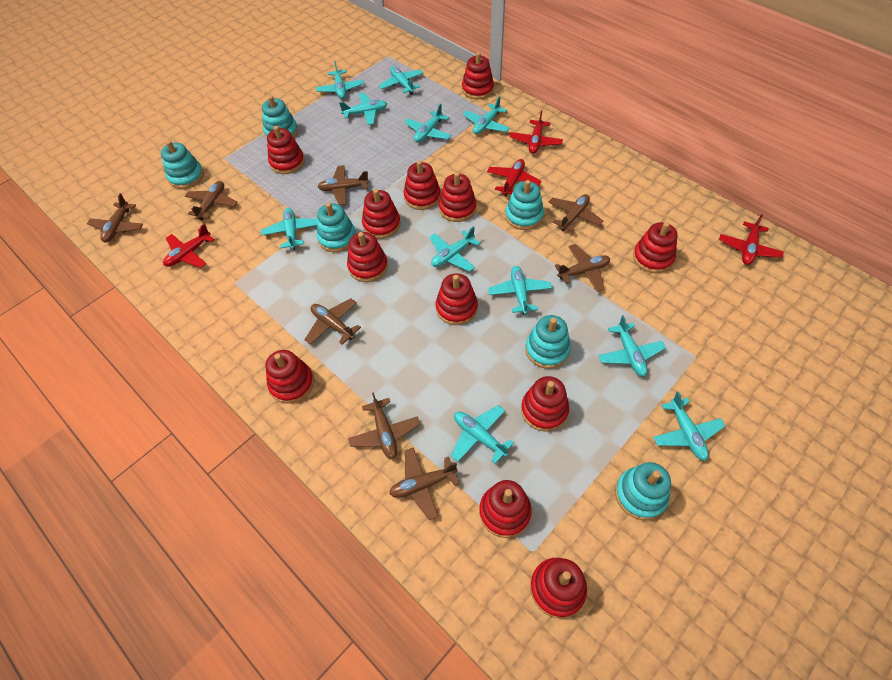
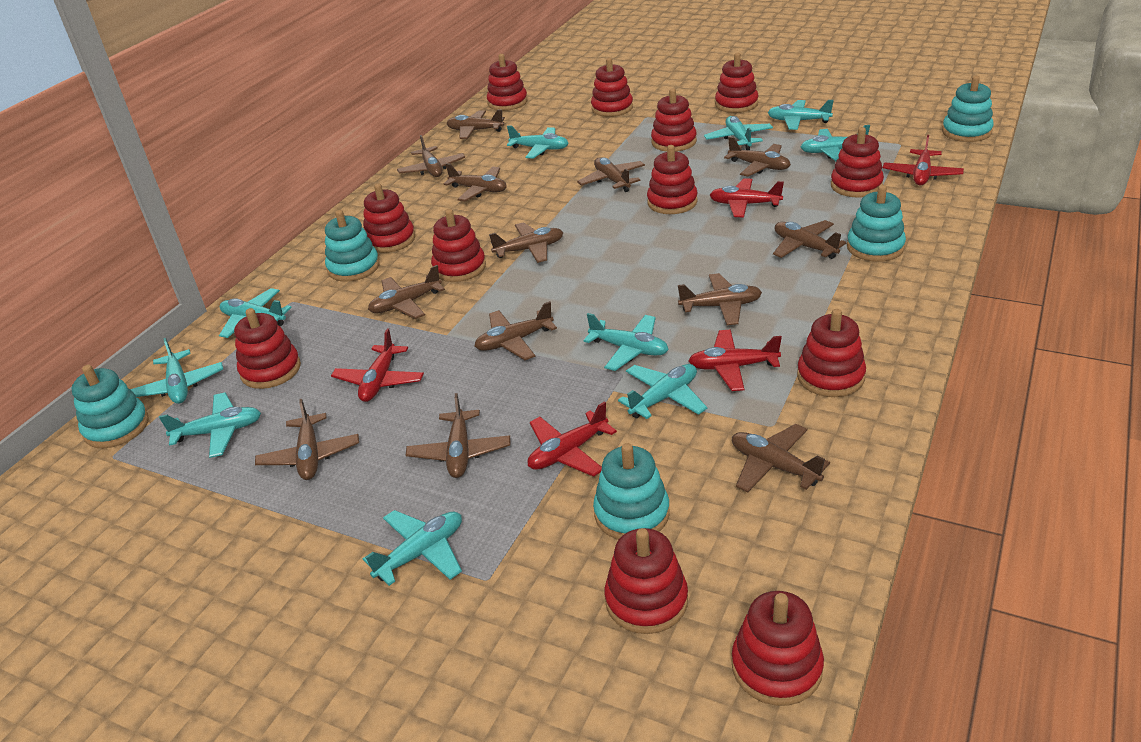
brown plane: [87,193,143,242] [185,181,238,220] [304,299,361,345] [318,165,370,205] [348,392,420,459] [389,447,459,520] [549,194,603,232] [555,244,610,292] = 8 -> [255,399,359,480] [368,265,445,319] [397,135,465,177] [406,393,510,478] [444,163,507,202] [446,110,505,139] [475,301,557,360] [489,222,563,263] [577,157,645,192] [678,273,762,325] [724,137,791,177] [732,424,830,492] [773,220,847,259] = 13
red plane: [163,223,215,268] [487,159,542,197] [510,111,563,154] [719,214,784,265] = 4 -> [331,328,424,402] [528,401,617,477] [688,330,782,391] [710,178,784,218] [883,135,964,185] = 5
turquoise plane: [261,208,317,250] [315,61,364,99] [339,93,387,125] [379,66,424,95] [405,103,451,143] [429,226,480,272] [451,405,514,464] [463,96,510,135] [488,266,552,315] [598,315,666,377] [653,391,725,461] = 11 -> [130,338,223,404] [159,392,261,458] [219,288,292,338] [363,510,462,586] [507,125,568,159] [583,313,669,371] [618,364,707,419] [704,116,773,150] [768,100,834,130] [801,125,870,161] = 10
turquoise stacking toy: [161,141,204,189] [262,96,298,139] [317,203,356,252] [505,180,544,230] [525,315,571,369] [615,462,671,520] = 6 -> [71,365,149,448] [325,210,380,282] [593,443,670,540] [847,185,906,262] [942,76,994,142] = 5

